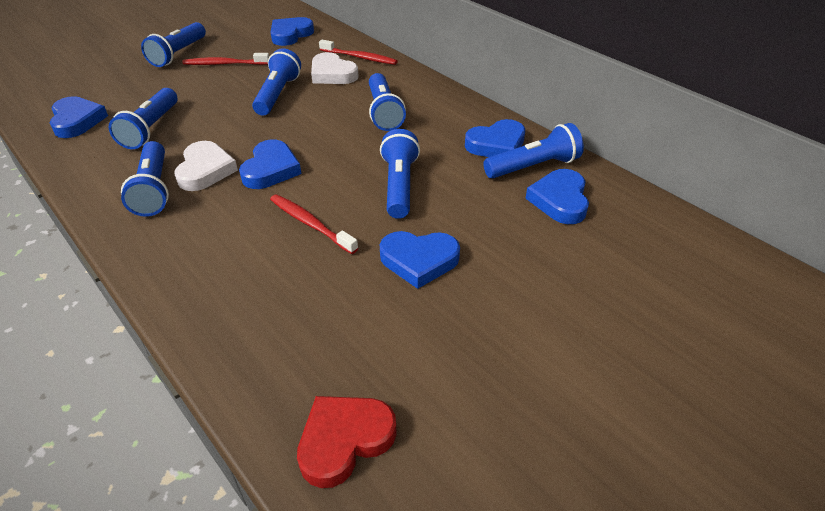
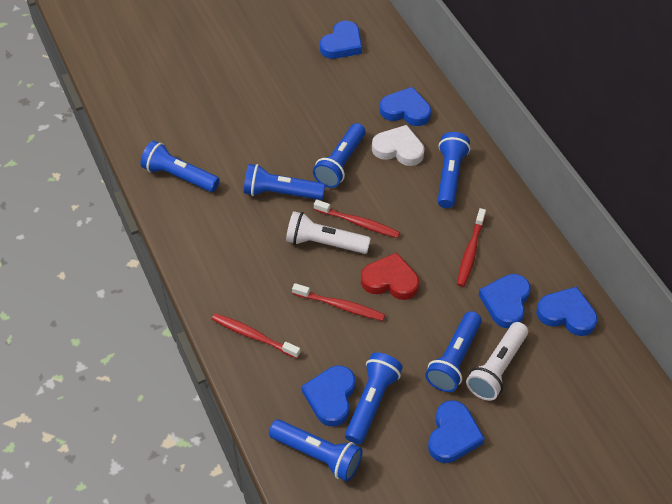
red toothbrush: [182,53,269,65] [270,194,358,254] [319,40,398,65] = 3 -> [212,313,300,358] [292,283,385,321] [314,200,400,238] [457,208,486,287] = 4
white flashlight: none = 0 -> [286,211,371,254] [466,322,528,401] = 2
white heart: [174,141,238,191] [311,52,359,84] = 2 -> [372,125,425,166] = 1

